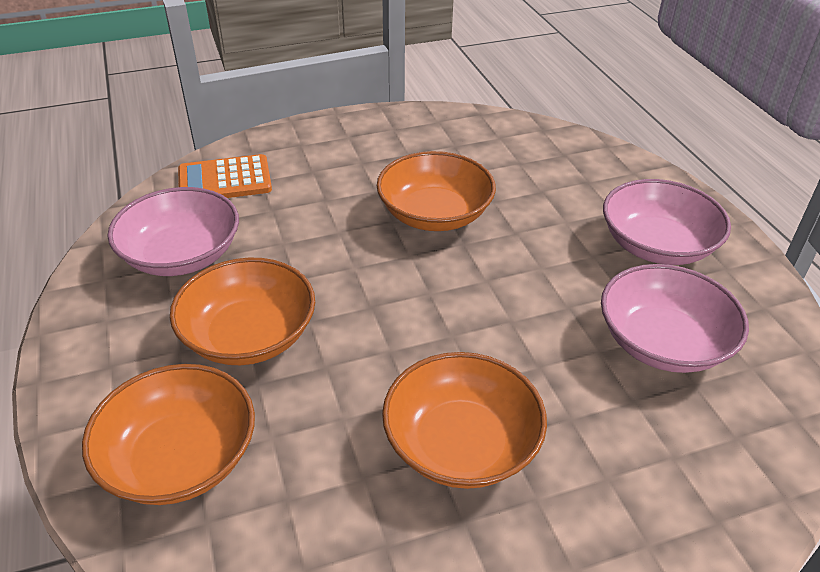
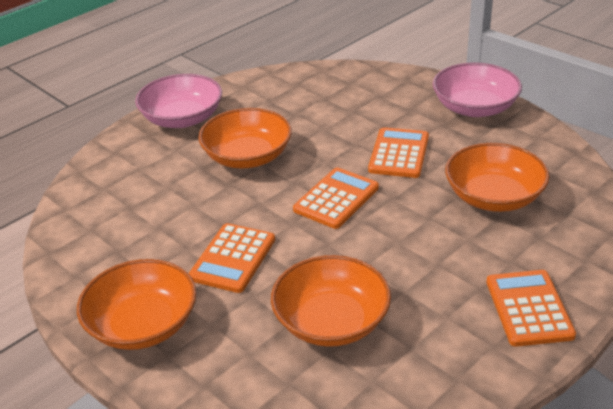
orange calculator: [178,154,272,198] = 1 -> [189,223,275,293] [293,167,379,229] [368,127,429,178] [486,270,576,347] = 4
pink bowl: [107,187,239,276] [601,264,749,373] [603,179,731,265] = 3 -> [135,74,222,128] [432,62,522,117] = 2

